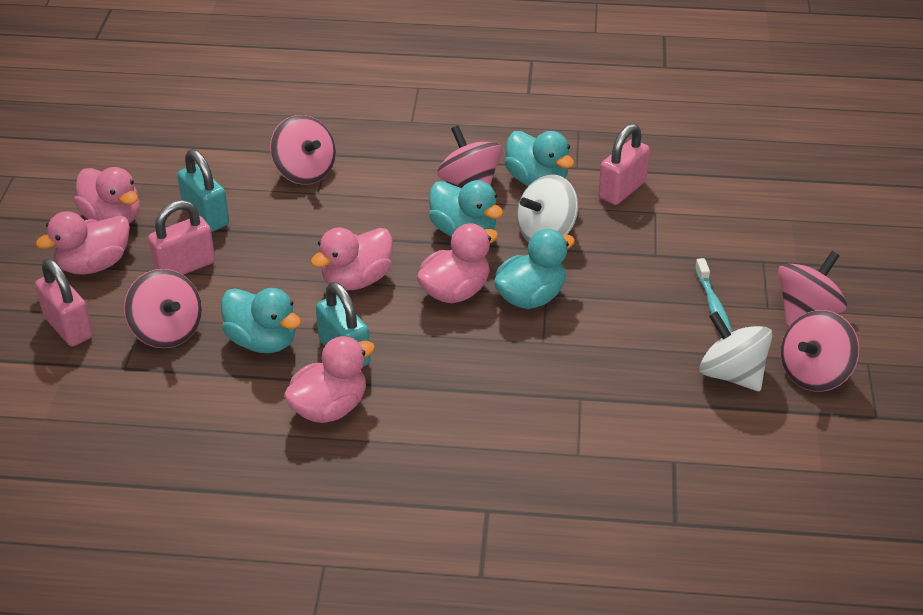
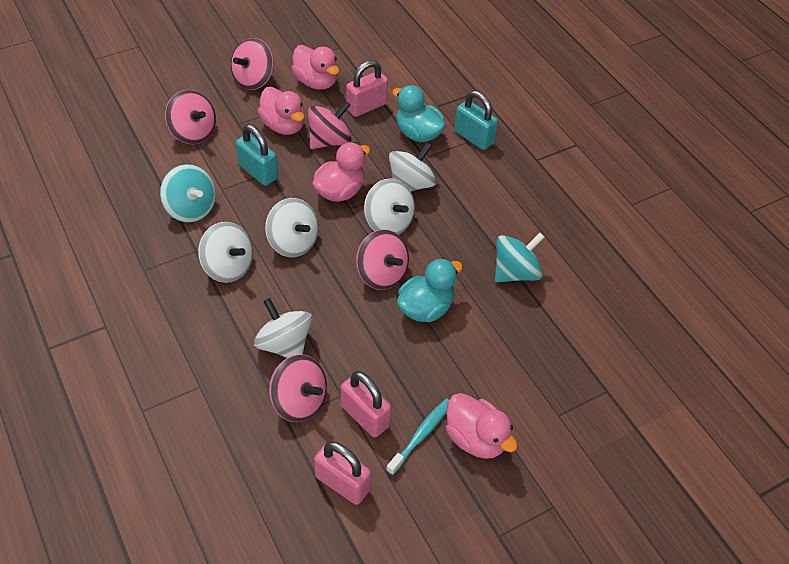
pink duck: [36,211,130,274] [74,167,140,224] [284,336,375,423] [311,228,393,291] [417,223,498,303] = 5 -> [257,87,305,135] [291,45,340,90] [312,142,371,202] [446,393,518,459] = 4
turquoise duck: [221,288,301,353] [429,180,503,237] [494,229,575,309] [505,131,574,186] = 4 -> [392,85,446,142] [397,258,463,322] = 2
turquoise spinning top: none = 0 -> [160,164,216,223] [495,233,545,282] = 2
white spinning top: [517,175,578,242] [699,311,772,391] = 2 -> [198,222,253,283] [254,298,312,358] [265,198,319,257] [364,179,415,235] [389,142,436,191] = 5

